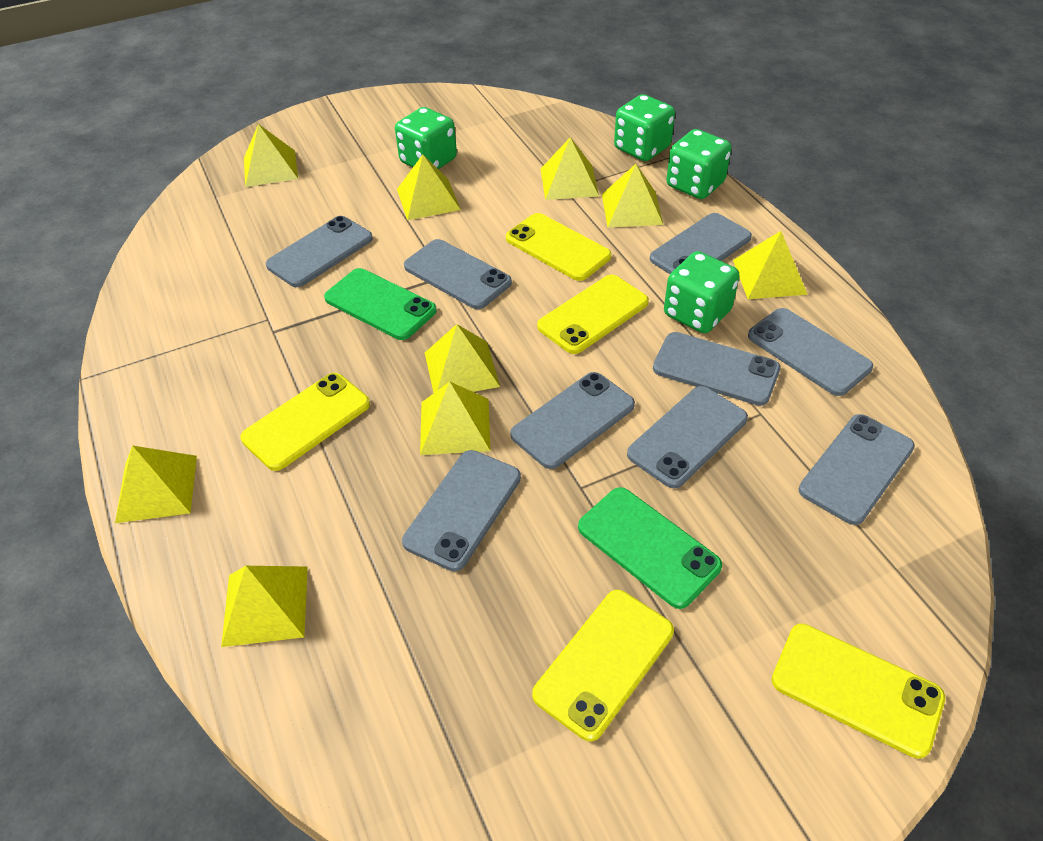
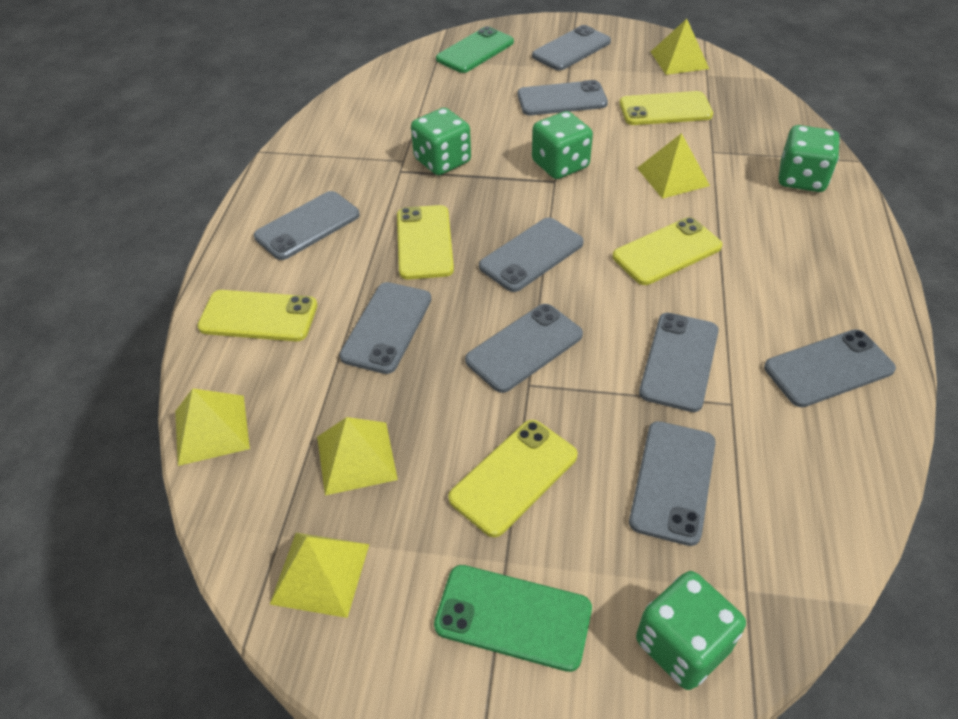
yellow pyramid: [115,445,197,523] [221,566,308,647] [244,124,298,187] [397,155,461,220] [420,381,490,455] [425,324,500,393] [541,137,599,200] [602,164,663,228] [733,231,808,299] = 9 -> [175,388,250,466] [270,533,369,618] [317,417,398,495] [637,133,710,199] [651,19,709,75] = 5

